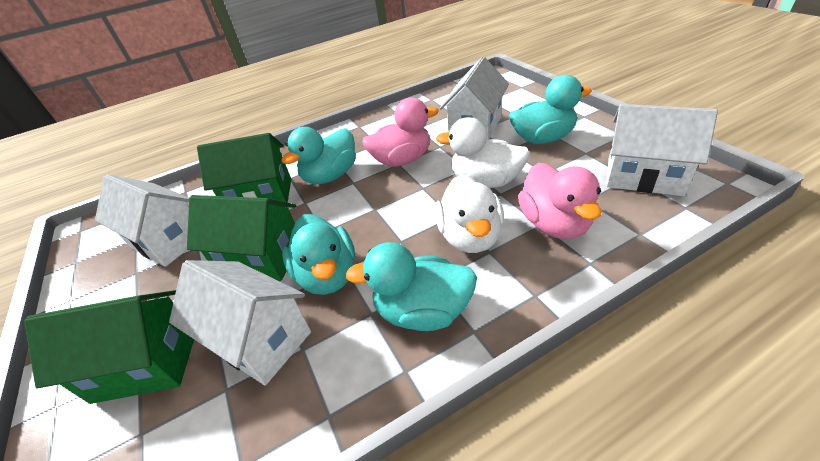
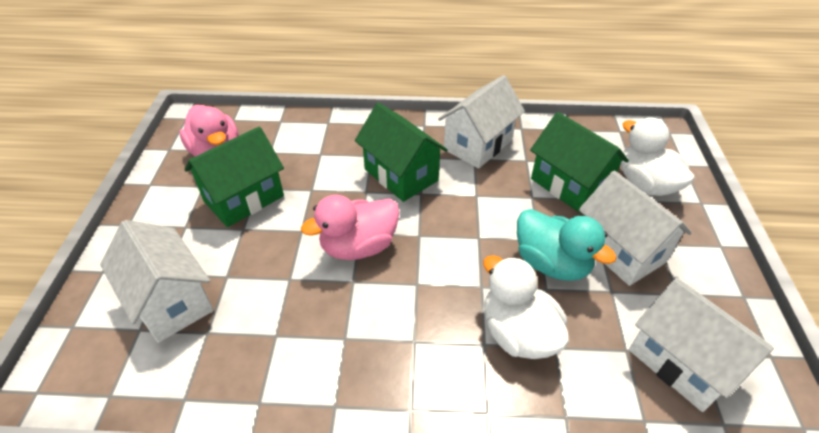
turquoise duck: [281,127,356,184] [282,214,355,295] [345,242,477,331] [509,75,592,144] = 4 -> [517,209,617,281] = 1

